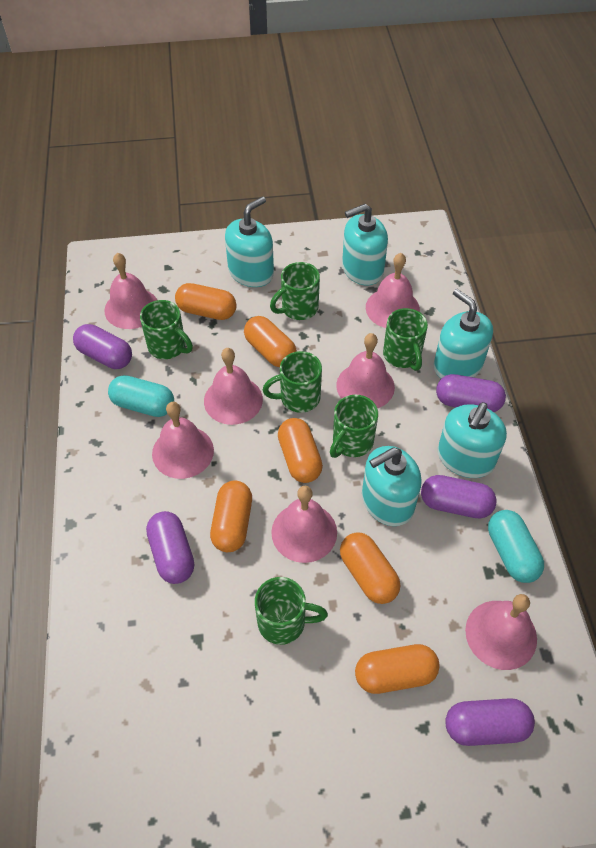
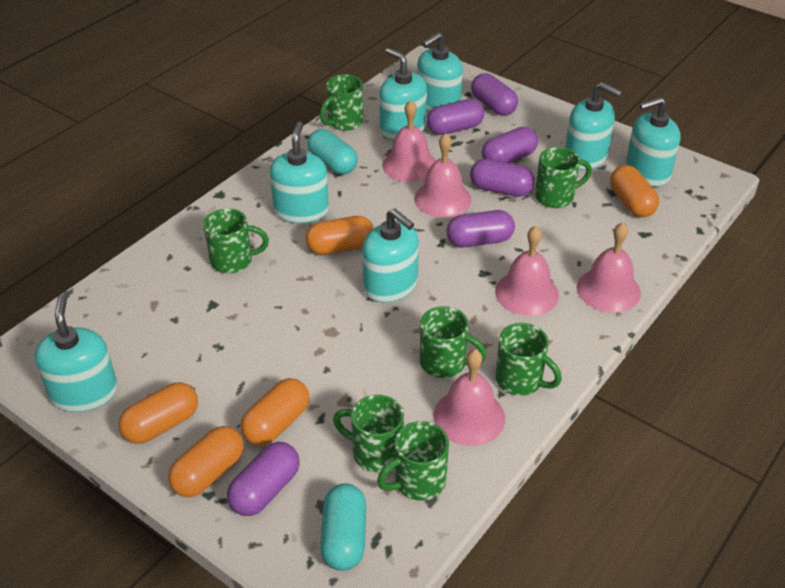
green mug: [140,300,193,359] [255,577,328,645] [263,351,322,413] [270,262,320,320] [330,395,378,458] [383,308,428,371] = 6 -> [203,208,269,273] [320,75,363,131] [333,395,404,472] [377,421,449,501] [420,306,486,378] [496,323,562,396] [535,147,592,208] = 7
orange capsule: [175,283,237,320] [210,481,252,552] [244,316,297,367] [278,418,323,483] [340,532,400,604] [355,644,440,694] = 6 -> [119,382,198,444] [168,426,243,497] [241,378,310,446] [306,216,374,255] [610,165,659,217] = 5
pink bell: [104,253,157,329] [152,402,214,479] [204,348,263,425] [271,486,337,563] [336,333,395,408] [366,253,420,328] [465,594,537,670] = 7 -> [382,100,436,182] [414,133,472,218] [433,349,505,446] [495,226,559,316] [577,223,641,313] = 5
purple capsule: [73,324,132,369] [146,511,194,584] [421,475,497,518] [436,374,506,412] [445,698,535,746] = 5 -> [227,442,300,516] [427,99,484,135] [447,210,515,247] [470,159,535,197] [471,73,518,116] [482,127,538,163] = 6
turquoise soap dispenser: [225,196,274,287] [342,204,388,285] [362,446,422,526] [434,289,493,378] [438,402,507,478] = 5 -> [35,295,118,412] [270,122,329,224] [362,208,419,303] [379,48,427,140] [417,32,463,112] [565,82,622,170] [626,97,681,187] = 7

